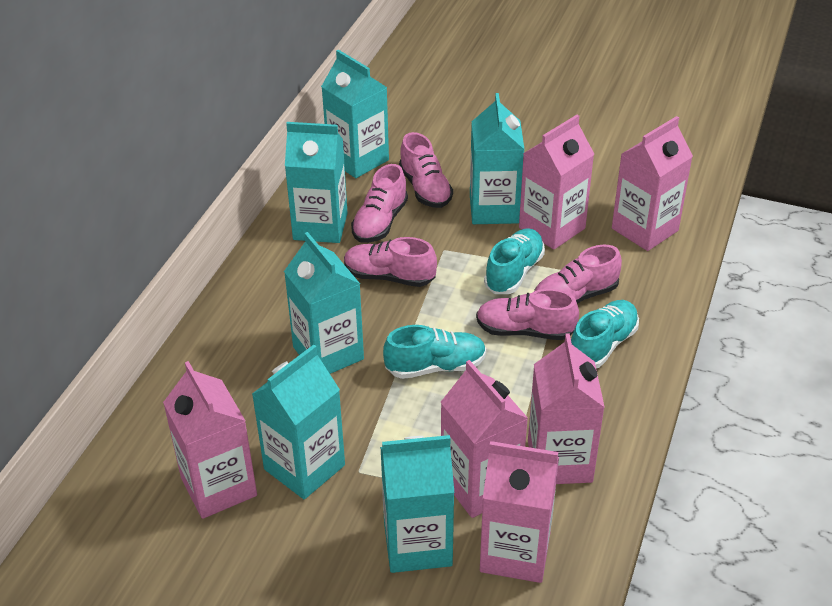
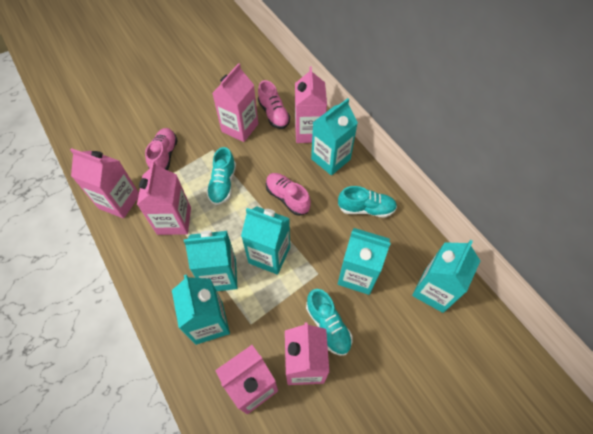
pink shoe: [344,237,437,287] [351,164,408,243] [399,132,453,208] [476,289,579,340] [534,245,622,304] = 5 -> [145,128,178,170] [258,80,290,129] [266,173,311,216] = 3

